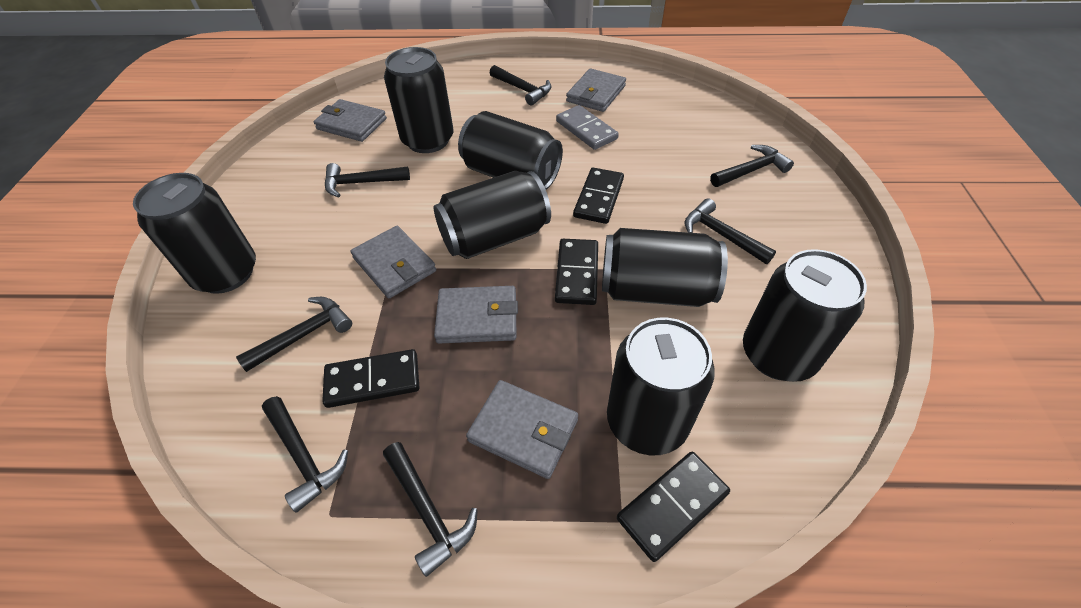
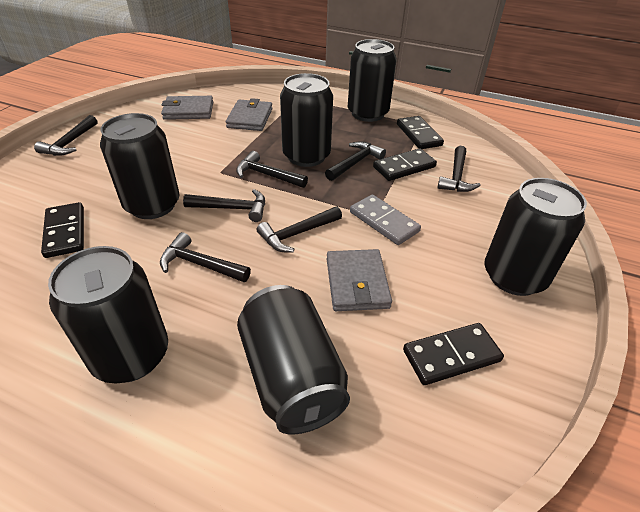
black can: [133,173,256,294] [384,47,454,153] [434,171,551,259] [458,111,563,189] [602,228,728,307] [607,318,715,455] [743,249,867,382] = 7 -> [48,246,168,384] [100,113,180,219] [237,285,350,435] [280,73,333,167] [348,39,397,122] [485,178,587,296] = 6
grey wallet: [314,99,387,142] [350,226,436,298] [434,286,518,343] [466,380,578,479] [566,68,626,112] = 5 -> [161,96,213,120] [226,98,272,131] [327,249,392,311] = 3

